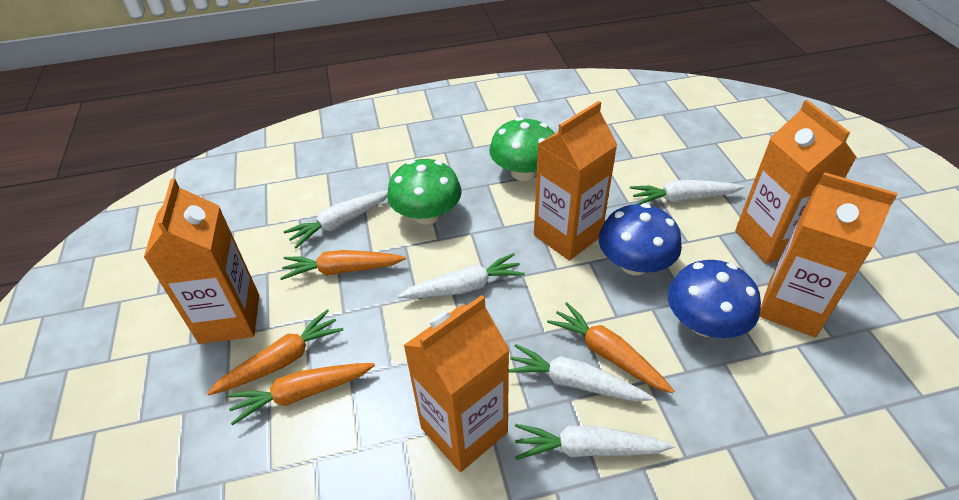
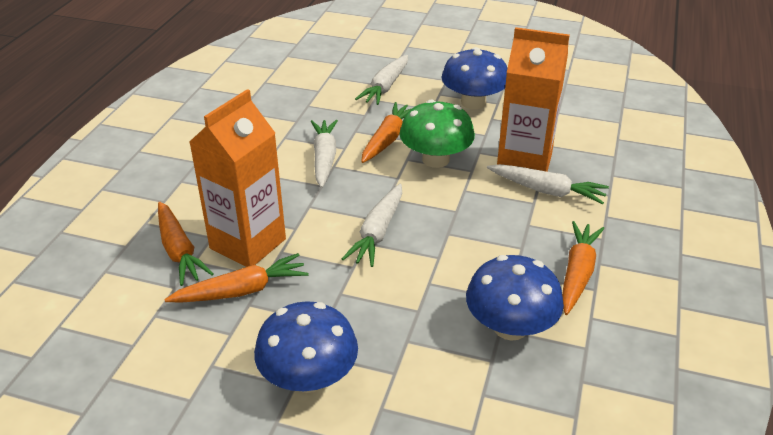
blue mushroom: [599,203,682,275] [668,260,761,338] = 2 -> [254,301,358,393] [442,47,507,109] [466,255,564,341] = 3
green mushroom: [387,159,462,225] [489,117,555,181] = 2 -> [399,100,475,168] = 1
orange carton: [144,178,259,344] [403,295,510,472] [534,101,617,261] [735,100,857,264] [759,172,898,337] = 5 -> [190,89,286,267] [497,27,570,172] = 2
white carrot: [283,191,388,248] [398,253,525,299] [509,344,654,402] [515,424,674,460] [630,180,745,204] = 5 -> [311,120,338,188] [342,184,402,267] [355,55,408,105] [487,164,609,205] = 4

